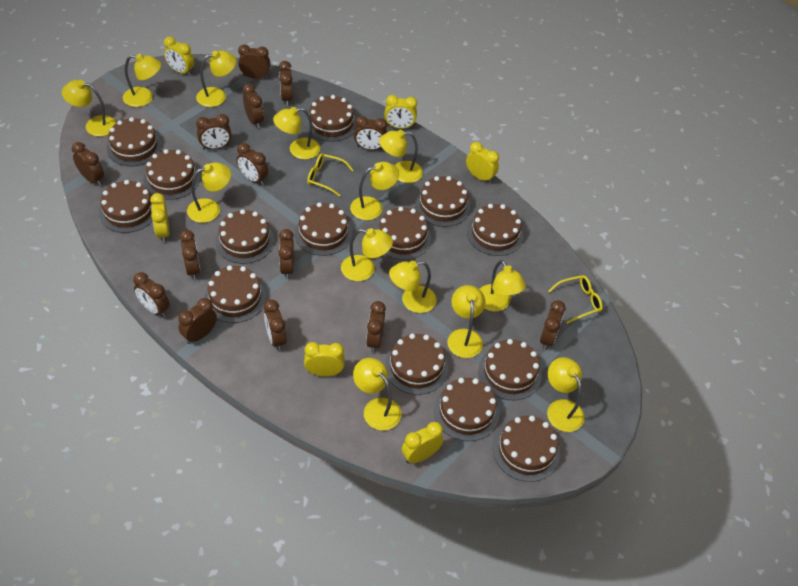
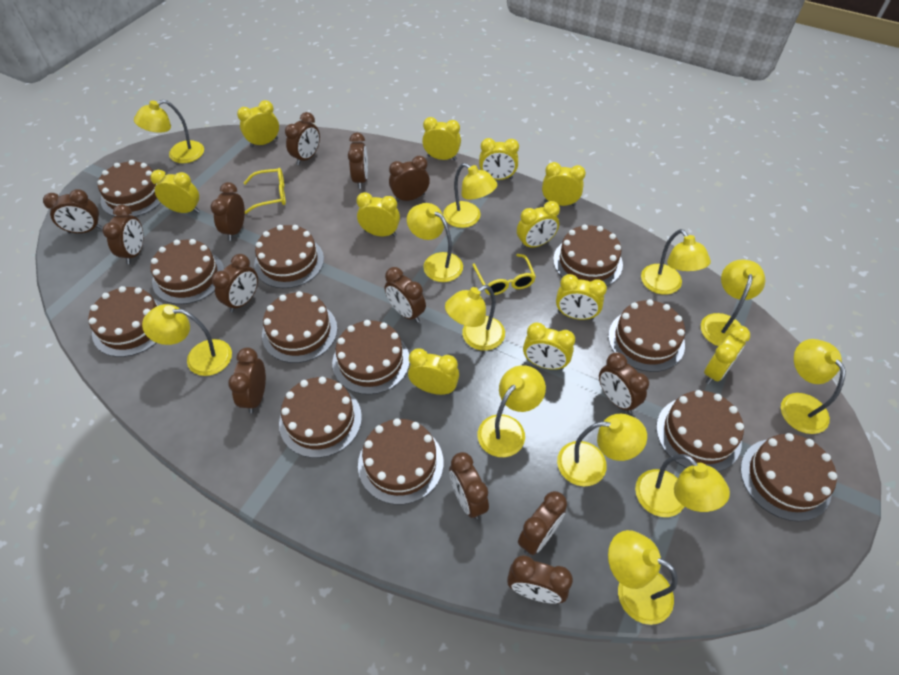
brown cake: [99,180,153,233] [106,117,162,166] [144,149,200,200] [204,265,266,323] [215,209,274,264] [295,202,352,256] [305,95,356,142] [375,207,431,260] [385,333,448,395] [415,176,470,227] [434,378,499,441] [467,204,523,256] [478,339,542,400] [493,416,560,482] = 14 -> [88,286,163,357] [97,160,161,217] [150,239,224,304] [254,225,324,288] [262,291,337,363] [279,377,362,458] [332,320,409,395] [358,418,443,505] [553,224,623,286] [608,299,685,372] [656,390,744,472] [740,433,837,522] = 12
brown clock: [72,142,104,186] [133,272,170,317] [178,298,217,344] [180,230,200,280] [196,114,232,150] [237,143,268,185] [238,44,270,79] [243,83,264,128] [264,300,287,351] [279,61,293,106] [279,229,294,279] [354,116,387,150] [366,301,386,353] [540,300,566,350] = 14 -> [43,189,102,234] [103,205,143,264] [211,182,245,241] [212,254,258,313] [228,347,266,413] [285,112,320,165] [348,133,368,189] [385,267,426,323] [389,156,430,202] [449,452,489,519] [507,555,573,603] [518,491,567,555] [599,352,649,413] = 13
yellow clock: [150,193,170,242] [164,37,194,76] [304,342,345,376] [384,95,417,129] [402,422,443,464] [466,142,499,183] = 6 -> [150,170,200,213] [237,100,279,148] [356,192,400,237] [408,348,459,395] [422,117,461,160] [479,138,519,180] [517,201,560,249] [523,323,575,370] [542,162,586,206] [556,274,607,320] [704,326,750,384] = 11
yellow lamp: [62,80,117,137] [123,54,161,107] [187,162,231,223] [196,51,236,107] [273,107,320,159] [341,228,393,281] [350,162,399,220] [353,358,401,431] [379,130,423,183] [389,261,437,313] [447,285,485,358] [480,260,526,311] [547,357,585,432] = 13 -> [134,100,204,163] [142,304,232,376] [407,203,463,282] [443,163,497,228] [445,285,505,351] [478,365,546,457] [557,414,647,486] [608,530,678,625] [635,454,730,517] [641,229,711,295] [701,259,765,346] [781,339,846,434] = 12

